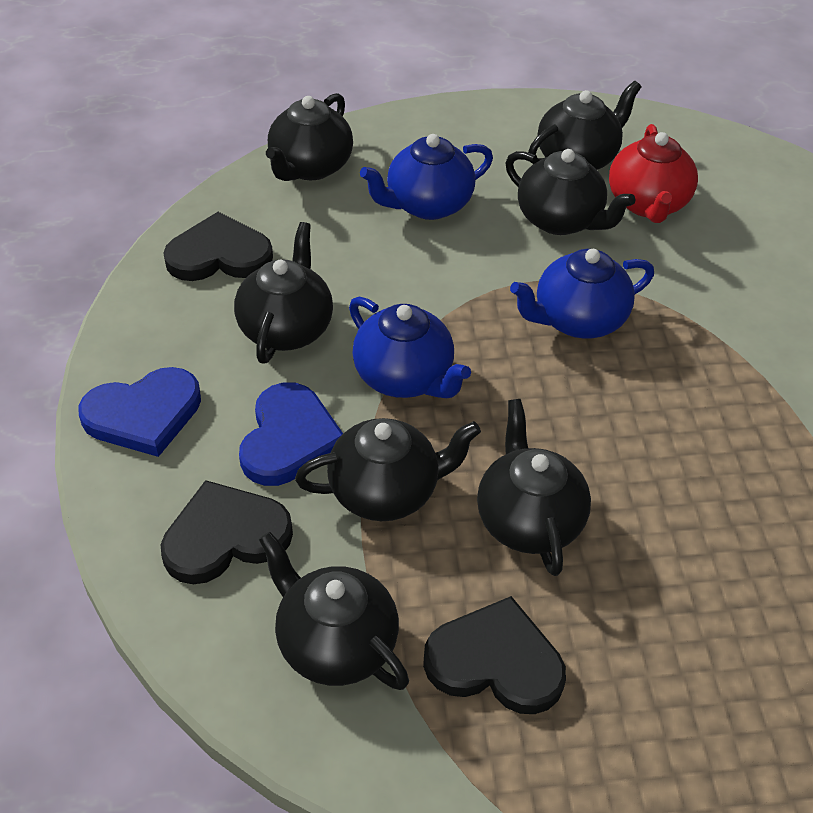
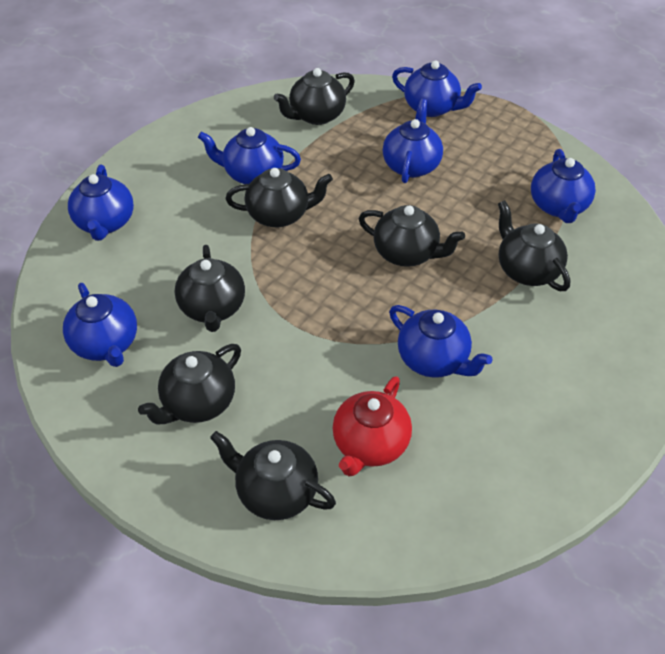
black heart: [161,480,293,584] [163,212,273,281] [423,596,566,714] = 3 -> none = 0
blue heart: [78,367,201,457] [239,382,343,486] = 2 -> none = 0
blue teapot: [349,297,471,398] [360,134,493,220] [510,249,654,339] = 3 -> [63,283,137,367] [68,165,134,241] [198,127,301,184] [383,99,443,183] [389,305,493,378] [392,60,482,117] [531,149,596,223] = 7

